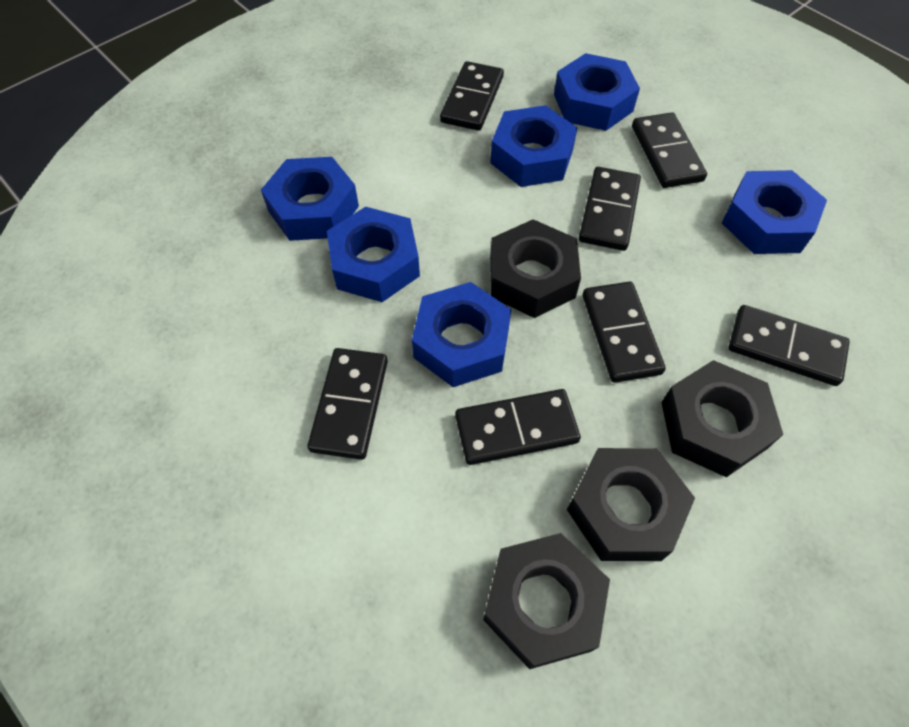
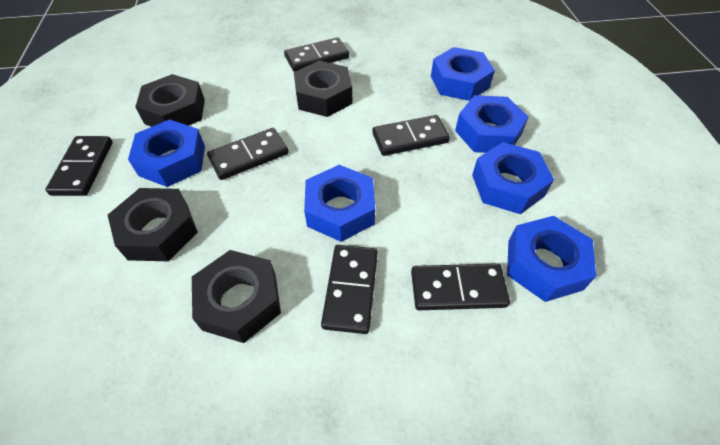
black domino: [307,348,388,460] [440,61,504,131] [455,389,581,465] [579,167,641,251] [583,282,666,383] [632,112,707,188] [729,305,850,386] = 7 -> [45,136,113,196] [207,128,288,180] [284,37,349,72] [321,245,378,334] [372,115,450,156] [411,263,510,310] = 6

